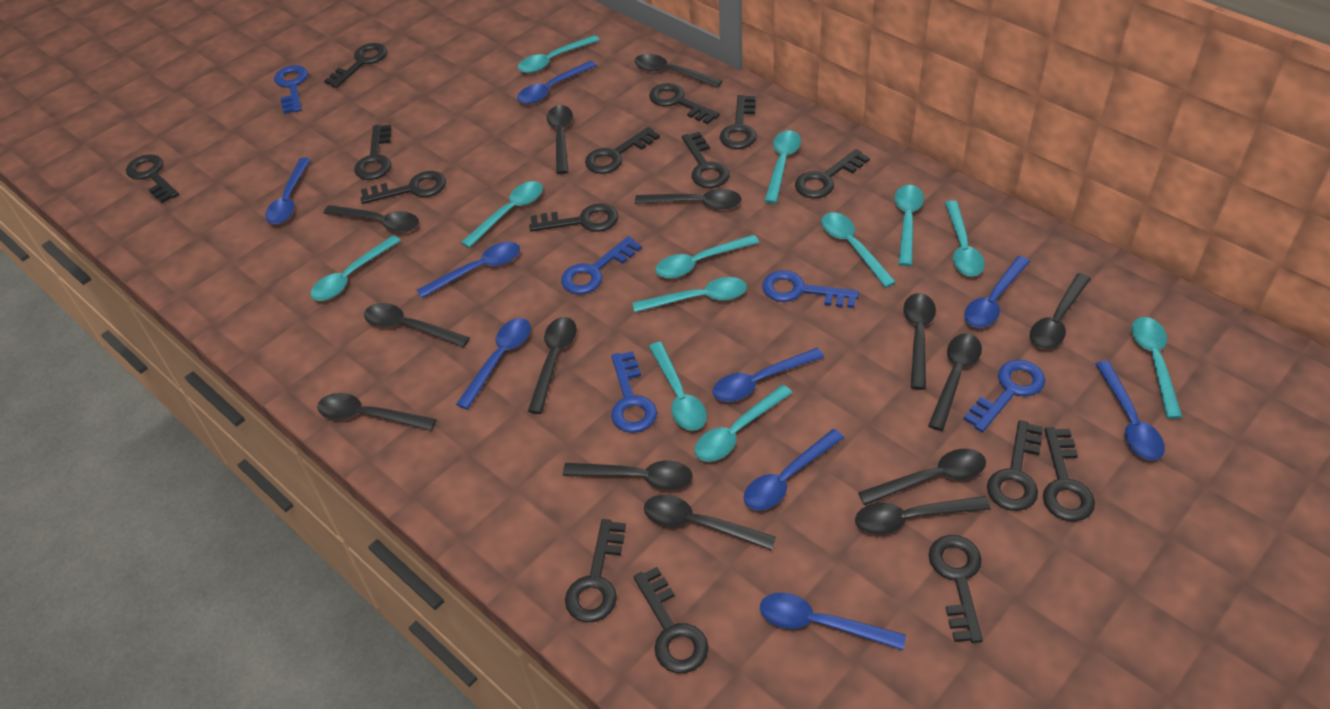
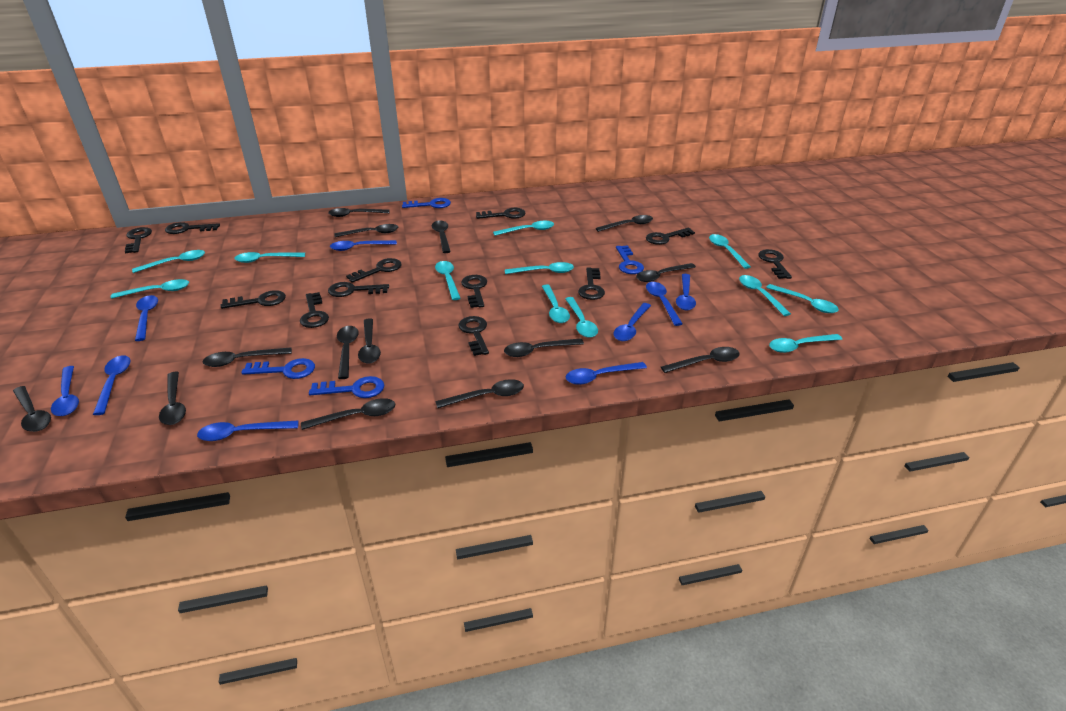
black key: [126,154,179,203] [324,43,387,88] [354,125,391,180] [360,171,446,204] [529,203,618,232] [565,519,626,623] [585,127,660,174] [634,567,708,673] [649,83,720,124] [682,132,730,188] [720,95,757,149] [795,149,870,198] [929,535,983,643] [987,420,1043,511] [1043,427,1095,522] = 15 -> [125,227,152,253] [165,222,220,234] [220,290,286,309] [300,292,329,328] [328,282,389,297] [346,258,402,283] [458,316,489,356] [461,275,487,308] [476,208,526,219] [578,268,605,300] [646,228,695,245] [758,249,792,279] = 12
blue key: [274,65,308,114] [561,236,642,294] [611,351,657,433] [762,270,859,308] [964,360,1046,432] = 5 -> [241,358,315,379] [309,376,384,398] [402,198,451,208] [616,245,644,274] = 4

